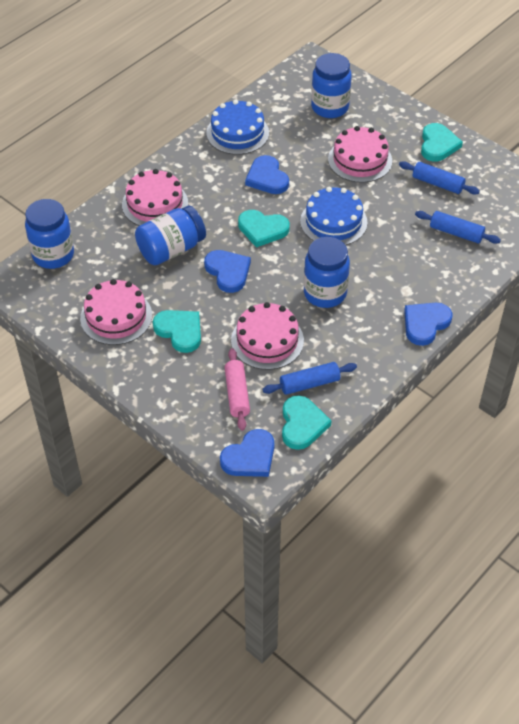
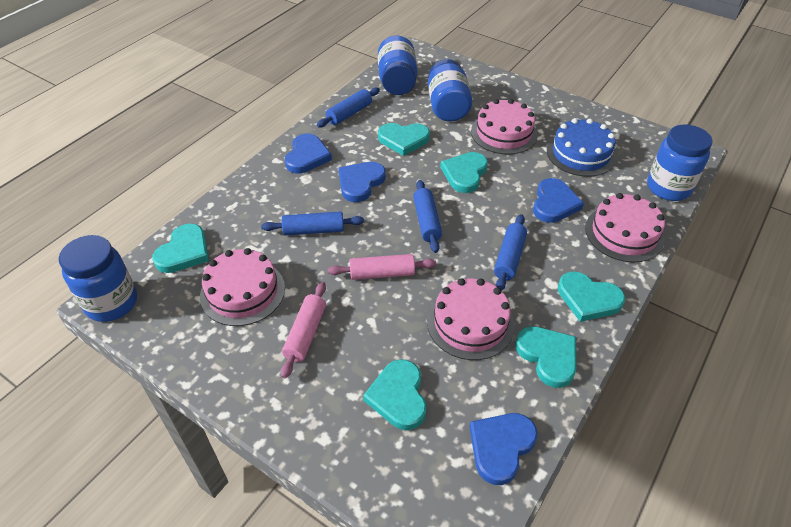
blue cake: [206,99,269,155] [300,187,368,245] = 2 -> [547,118,616,177] = 1
blue rolling pin: [262,362,357,395] [399,161,480,194] [415,211,501,244] = 3 -> [261,212,364,236] [317,88,380,127] [413,180,442,253] [494,214,527,291] = 4
pink rolling pin: [225,348,250,431] = 1 -> [281,282,326,378] [328,254,436,280] = 2
turquoise heart: [153,310,201,353] [238,210,290,247] [282,395,331,450] [421,123,463,162] = 4 -> [152,224,209,273] [363,359,427,430] [378,123,430,156] [440,152,488,193] [515,326,576,388] [558,271,625,322] = 6

